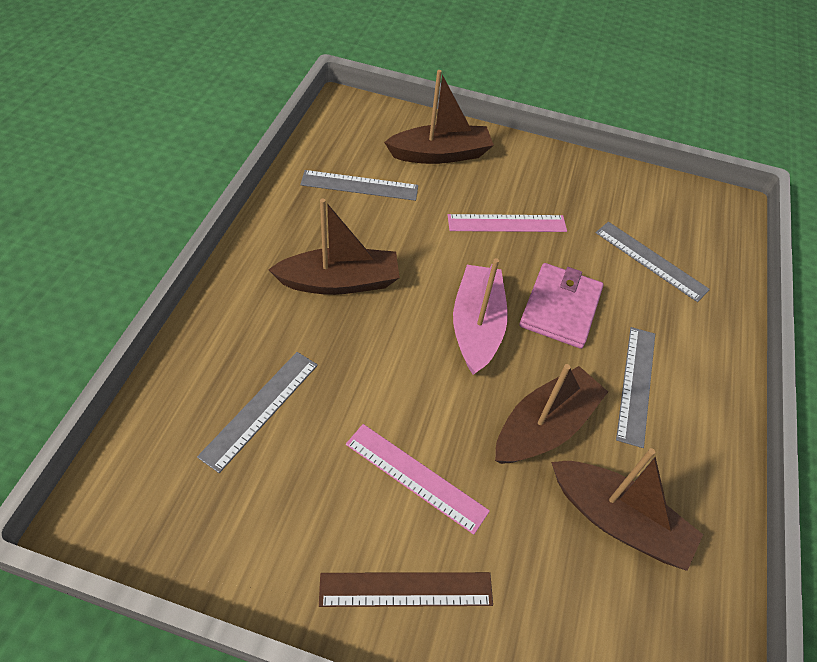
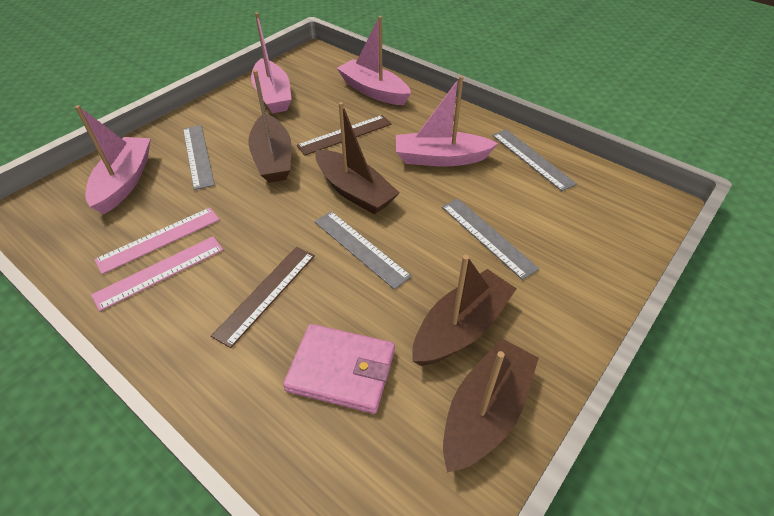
brown ruler: [319,572,493,607] = 1 -> [211,247,315,348] [297,115,391,156] = 2
pink boat: [453,258,508,375] = 1 -> [75,105,151,214] [251,12,292,113] [337,16,411,105] [396,76,498,167] = 4

